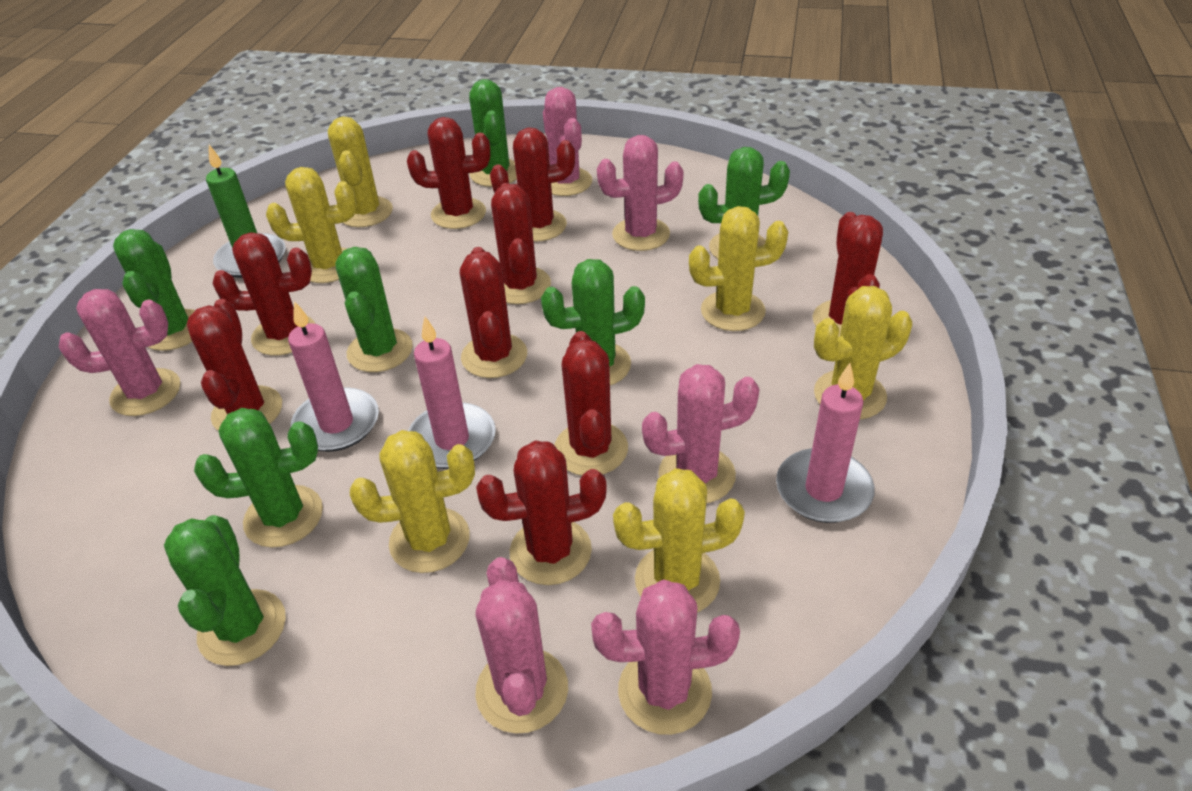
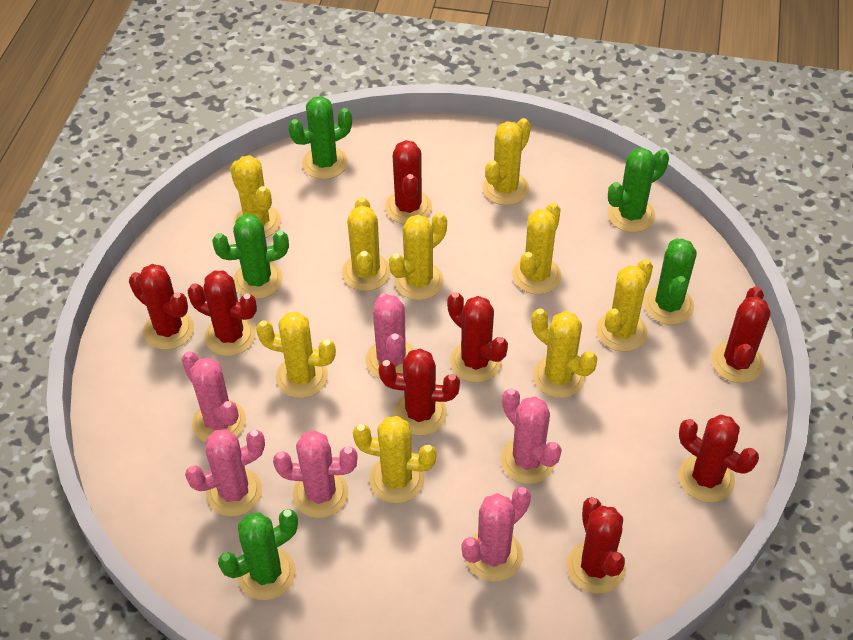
green cactus: [113,229,195,351] [164,515,286,666] [194,408,323,548] [335,247,413,372] [469,79,517,187] [541,259,645,385] [698,147,790,259] = 7 -> [212,214,289,299] [218,509,298,600] [288,96,352,179] [608,148,669,232] [643,238,697,325] = 5
green candle: [206,145,286,278] = 1 -> none = 0
pink candle: [288,301,379,452] [408,316,496,469] [776,363,875,523] = 3 -> none = 0
red cactus: [187,299,282,430] [212,233,315,356] [407,117,490,229] [460,247,527,378] [476,441,607,585] [490,128,575,242] [491,183,551,304] [554,331,628,476] [812,212,883,337] = 9 -> [129,264,194,350] [187,271,257,356] [379,348,460,436] [385,140,432,224] [447,292,508,383] [567,497,626,594] [679,415,759,502] [711,286,770,383] = 8
yellow cactus: [266,167,356,283] [328,117,393,227] [350,430,475,573] [613,468,745,613] [689,206,788,331] [814,286,912,420] = 6 -> [230,155,281,238] [256,312,336,398] [342,197,391,291] [353,416,437,503] [389,213,447,300] [482,118,531,205] [512,203,561,294] [532,308,597,398] [596,259,653,352] = 9

